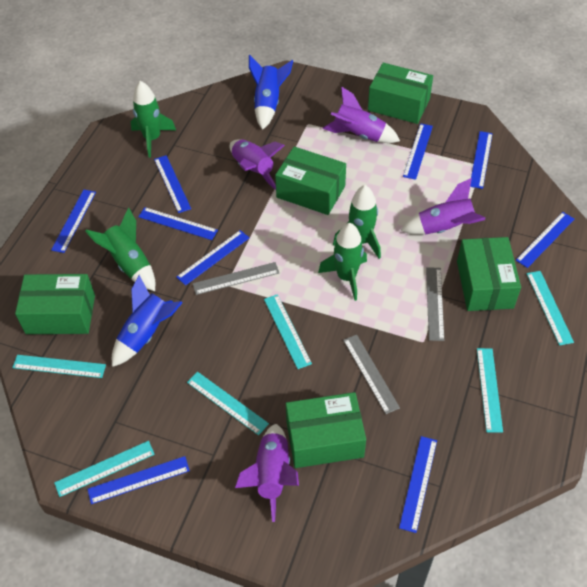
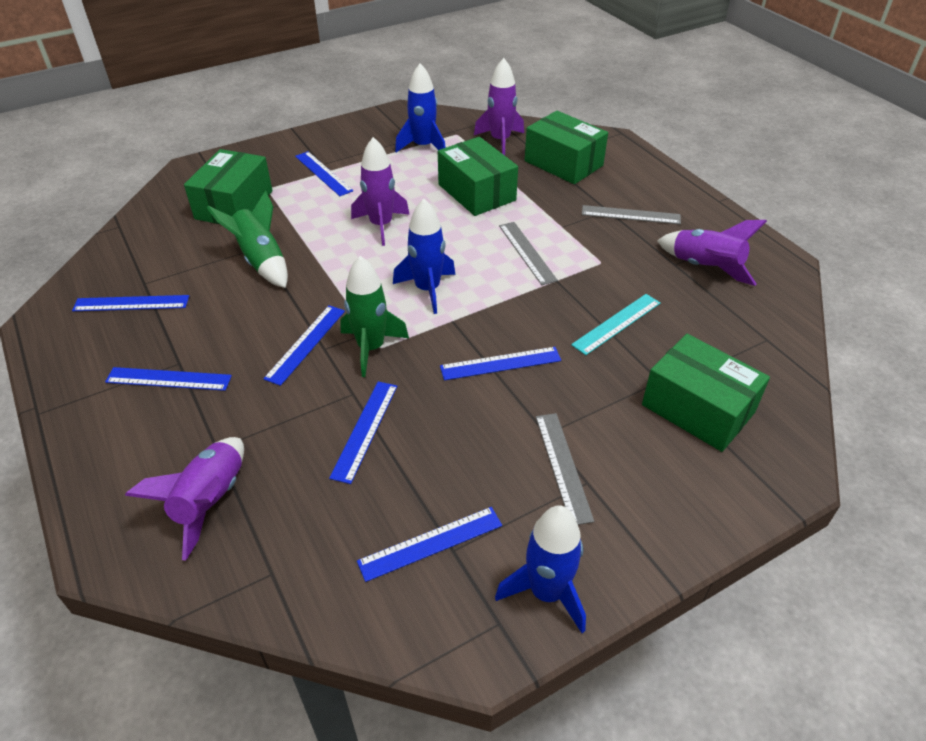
blue rocket: [112,275,183,367] [249,55,293,130] = 2 -> [393,199,456,314] [395,63,446,152] [495,505,586,633] = 3
blue ruler: [51,190,96,253] [87,456,190,504] [138,207,218,240] [154,155,191,213] [177,230,249,285] [399,436,437,533] [403,123,433,180] [470,131,493,189] [516,212,574,268] = 9 -> [72,295,189,311] [105,367,232,391] [263,305,345,386] [295,151,353,196] [329,381,397,484] [357,507,502,582] [440,347,561,380] = 7
green box: [15,274,95,334] [275,147,346,215] [286,392,366,468] [368,63,433,124] [457,237,521,311] = 5 -> [184,149,273,224] [438,137,518,216] [525,111,608,184] [642,334,770,452] = 4
green rocket: [85,208,155,291] [131,81,176,157] [318,223,367,301] [333,185,381,259] = 4 -> [207,191,288,288] [340,256,409,377] = 2
turquoise ruler: [12,355,106,378] [54,441,155,497] [187,372,269,435] [264,294,312,369] [477,348,503,433] [527,271,574,346] = 6 -> [571,294,661,355] = 1

